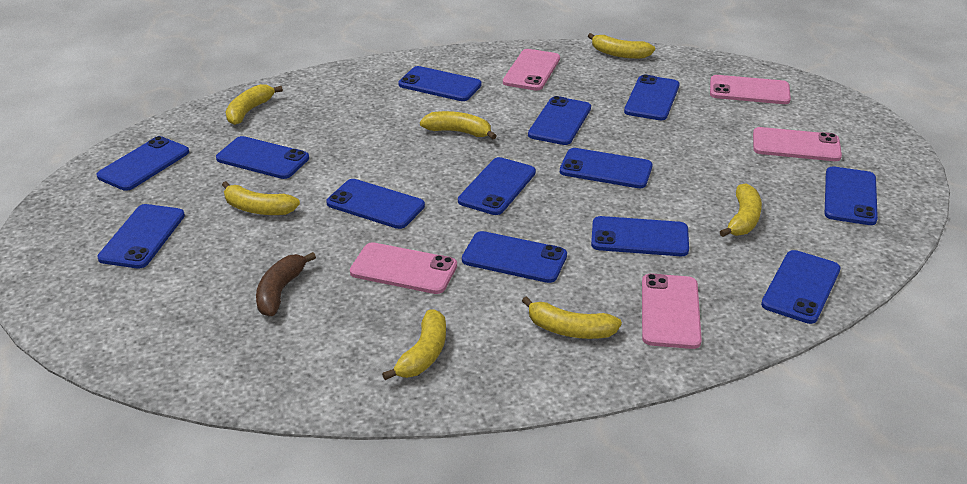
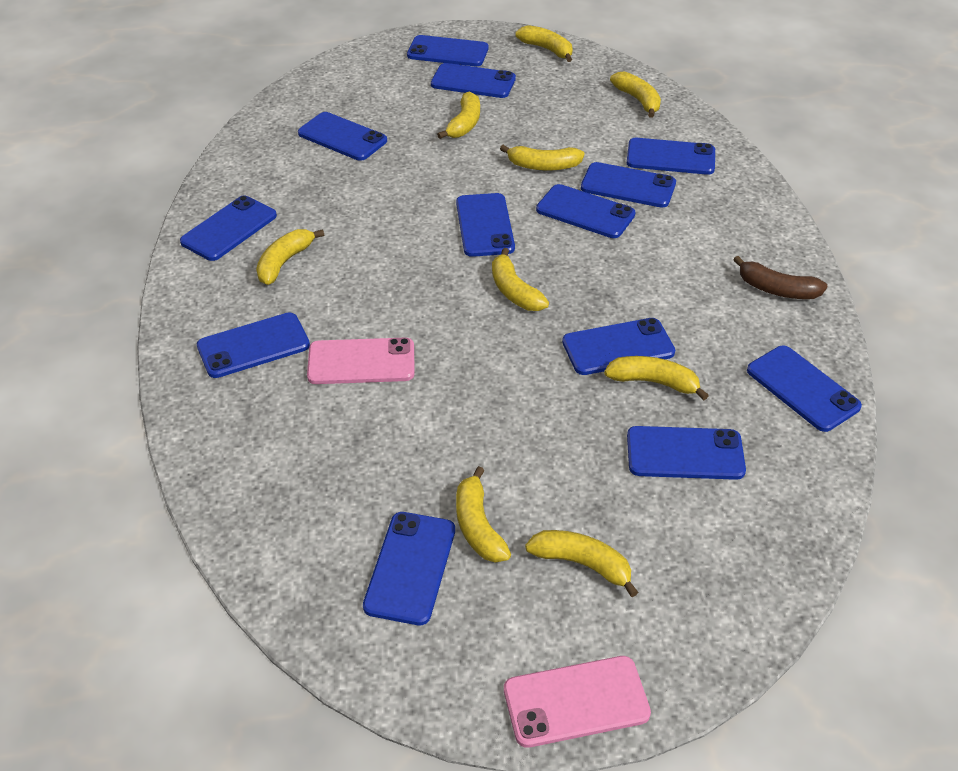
pink phone: [350,242,457,294] [503,49,560,91] [642,273,702,349] [710,75,791,104] [753,127,842,161] = 5 -> [307,338,415,384] [504,656,651,748] = 2
yellow banana: [222,181,300,215] [226,84,283,125] [382,309,446,380] [420,111,496,139] [522,296,622,339] [588,33,655,59] [720,183,762,237] = 7 -> [256,229,324,285] [437,91,480,139] [456,466,511,562] [492,248,549,311] [500,145,585,171] [516,25,572,62] [525,530,638,597] [604,356,709,400] [610,71,661,118] = 9

